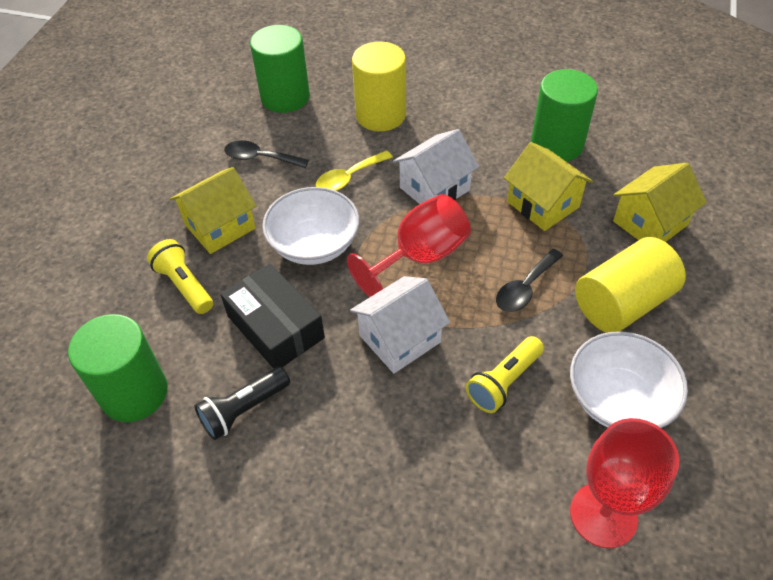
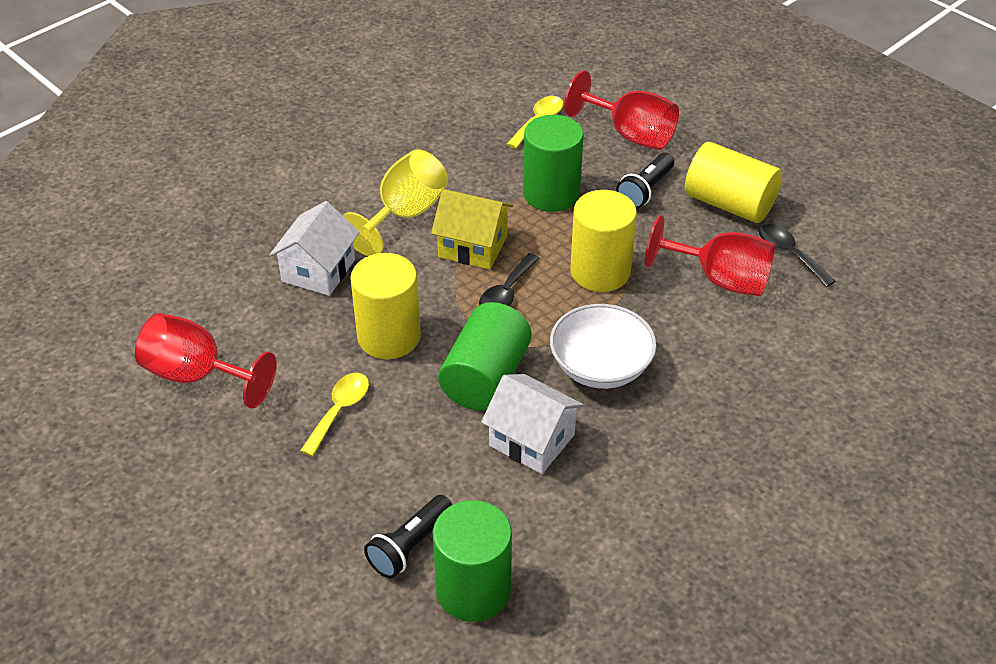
black box: [220,263,325,369] = 1 -> none = 0
black flashlight: [194,367,290,440] = 1 -> [364,495,452,579] [616,153,674,209] = 2
red goblet: [347,194,471,297] [570,418,679,548] = 2 -> [135,313,276,409] [564,71,679,150] [645,215,775,296] = 3
white bowl: [262,187,359,265] [570,331,688,428] = 2 -> [550,304,657,389] = 1
yellow cylinder: [352,41,406,131] [575,237,686,333] = 2 -> [350,253,421,359] [570,190,637,292] [685,142,782,223] = 3
yellow flashlight: [147,239,213,314] [466,336,544,413] = 2 -> none = 0
yellow goblet: none = 0 -> [343,149,448,256] = 1
yellow house: [170,167,256,254] [504,142,593,231] [613,163,707,242] = 3 -> [431,189,513,269] = 1
yellow spoon: [316,151,393,191] = 1 -> [300,373,369,457] [507,96,564,149] = 2

